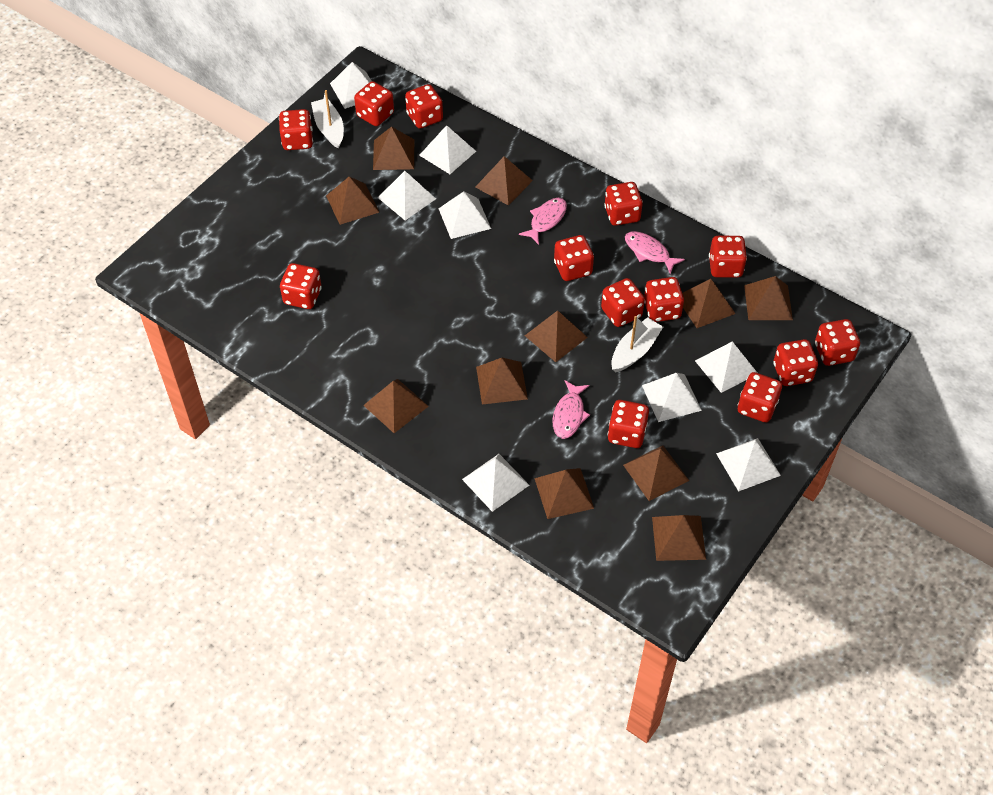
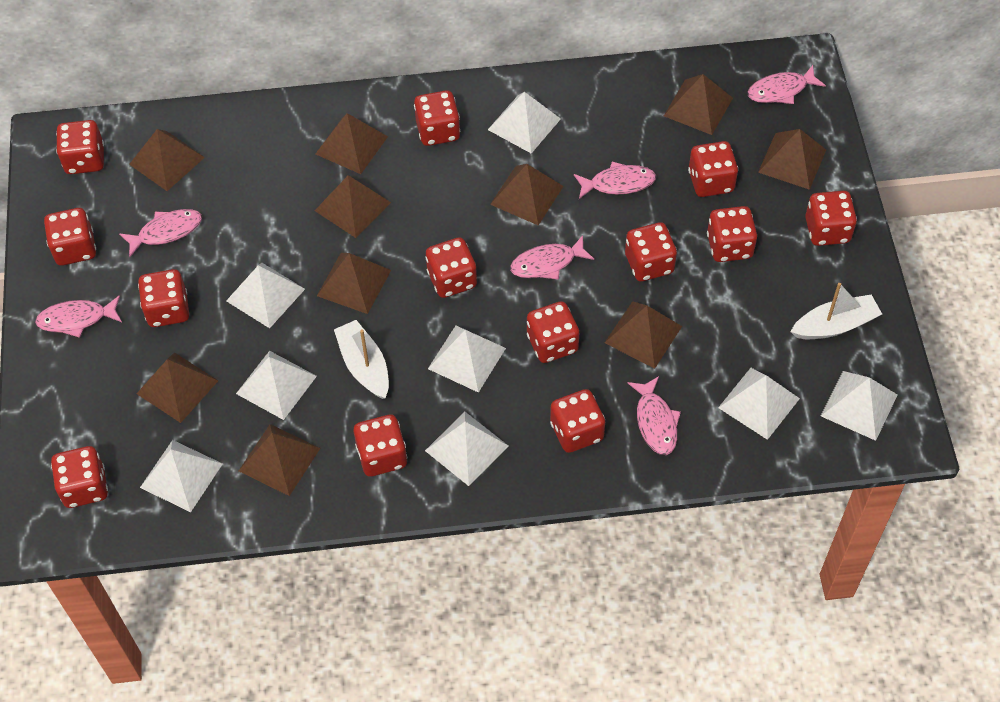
brown pyramid: [326,176,379,225] [363,379,429,433] [373,127,414,170] [476,156,533,206] [476,358,528,404] [525,310,588,362] [535,468,594,519] [623,445,689,501] [652,515,706,561] [682,279,736,328] [744,276,793,320] = 11 -> [129,129,205,191] [137,352,218,423] [239,424,320,496] [315,113,388,174] [315,175,391,238] [317,253,391,314] [490,164,563,225] [605,301,682,369] [664,74,733,135] [758,129,826,190] = 10
pink fish: [519,198,567,245] [553,380,590,439] [625,231,685,274] = 3 -> [35,295,122,338] [119,209,202,257] [510,235,594,280] [574,162,656,199] [628,376,681,455] [747,65,826,104] = 6

